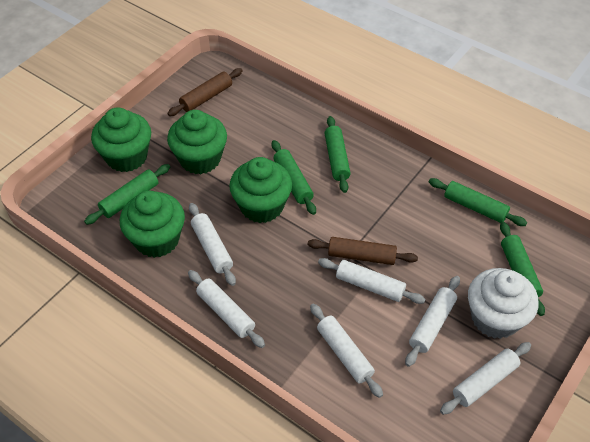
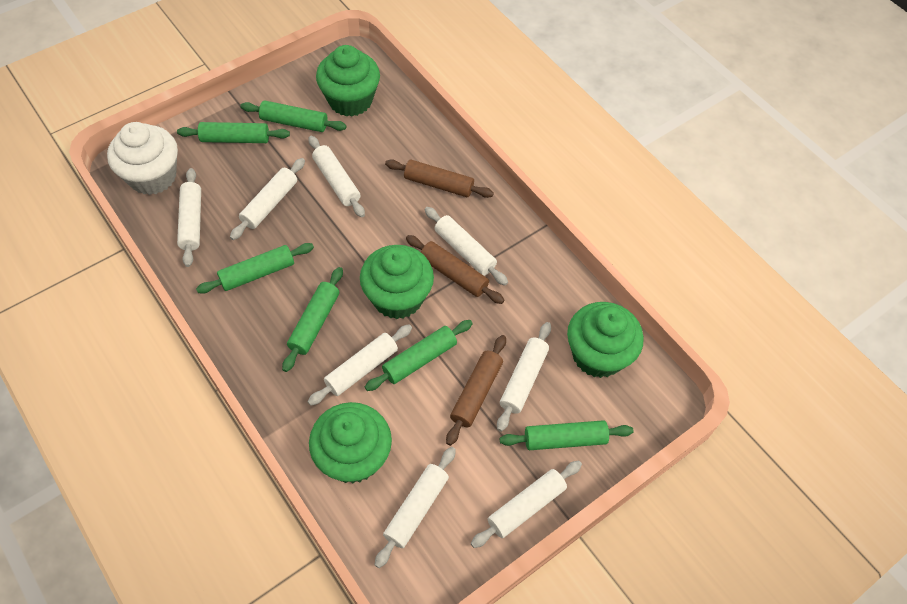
brown rolling pin: [167,68,243,116] [308,237,418,265] = 2 -> [385,159,494,198] [406,235,504,304] [446,335,506,446] = 3
green rolling pin: [84,164,170,225] [272,140,316,215] [325,116,351,193] [429,178,527,226] [500,222,545,316] = 5 -> [177,122,290,143] [196,243,314,294] [240,100,346,132] [282,267,343,372] [365,320,473,391] [500,420,634,450] = 6
white rolling pin: [188,270,265,348] [189,203,236,286] [310,303,383,398] [318,258,425,304] [405,276,460,367] [440,342,531,415] = 6 -> [177,168,201,267] [230,158,305,240] [308,324,412,406] [309,136,365,217] [374,447,456,568] [425,207,508,286] [471,461,582,548] [497,322,551,432] = 8

